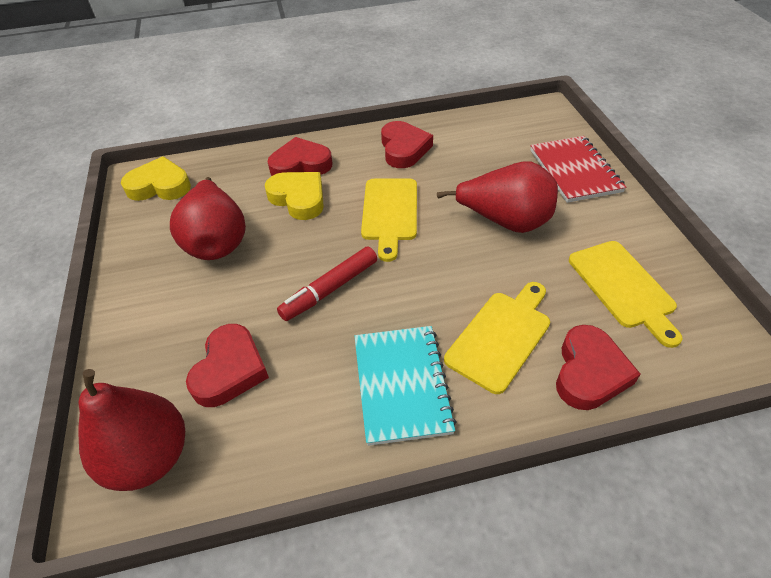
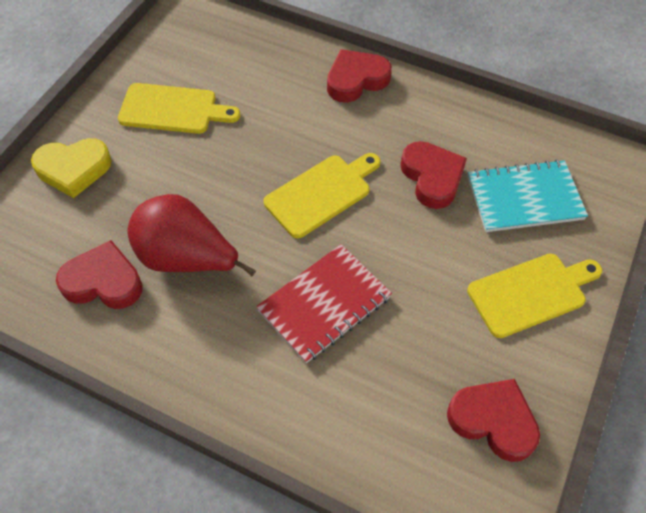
red marker: [277,247,377,321] = 1 -> none = 0
red pear: [78,369,185,491] [170,177,246,260] [437,161,558,233] = 3 -> [127,194,256,277] = 1
yellow heart: [121,156,191,201] [265,172,324,220] = 2 -> [31,138,112,198] = 1

